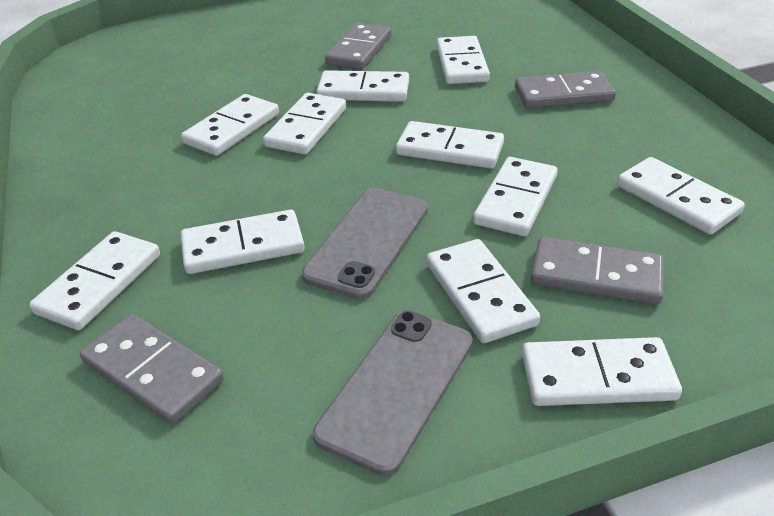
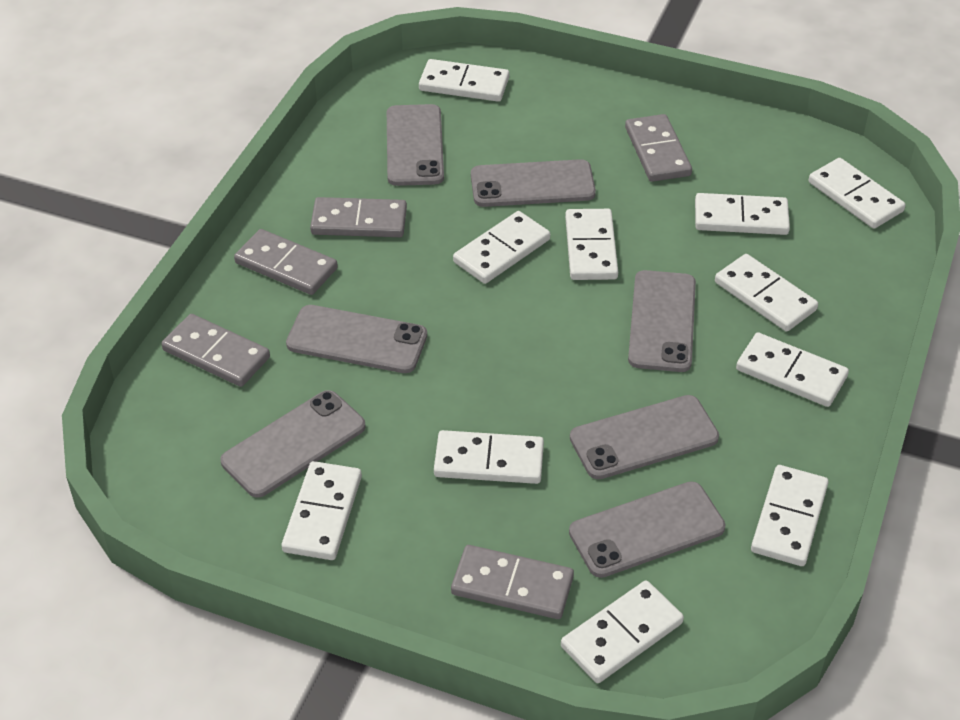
grey domino: [80,314,224,424] [325,23,391,70] [515,71,616,108] [531,237,664,305] = 4 -> [161,314,270,387] [234,229,338,295] [310,197,407,237] [451,545,574,619] [625,114,692,182] = 5
grey phone: [302,188,428,299] [313,310,473,476] = 2 -> [220,390,366,498] [286,305,427,373] [387,104,444,186] [471,159,596,207] [569,482,726,578] [570,395,719,479] [628,270,696,372] = 7

